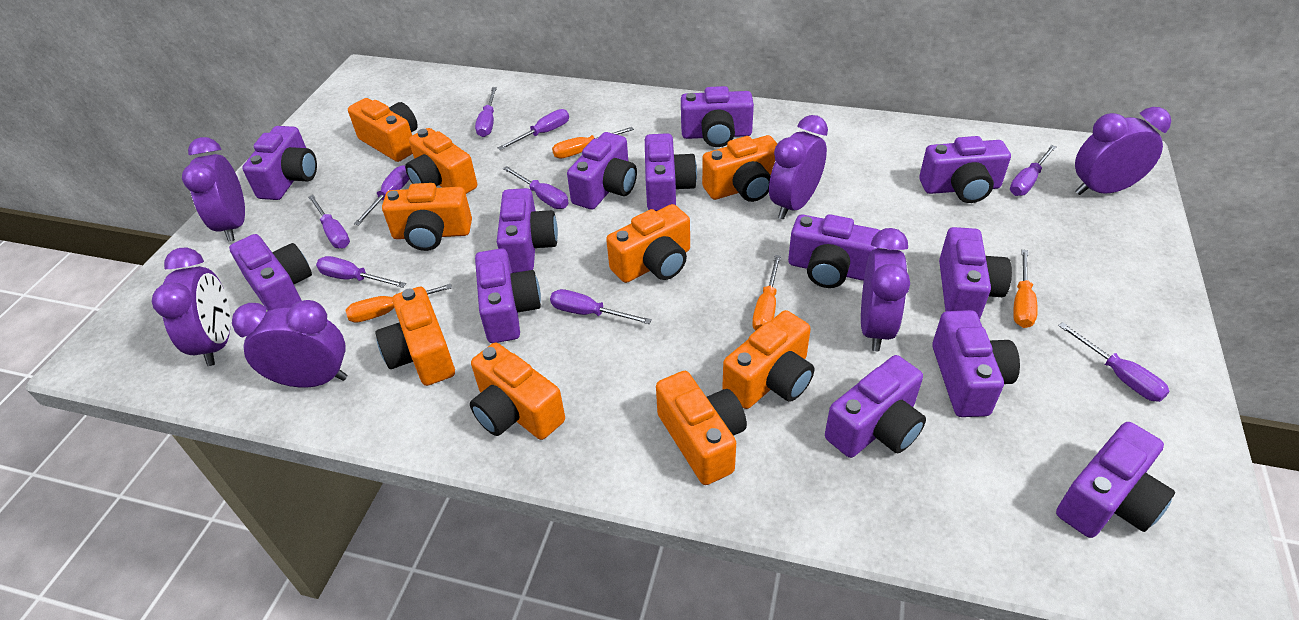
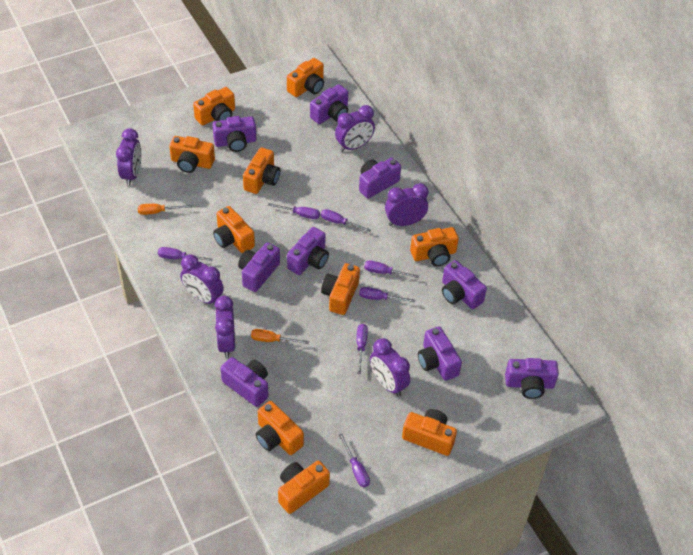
orange camera: [348,98,418,162] [375,287,455,386] [382,183,472,251] [405,128,477,194] [470,343,565,440] [606,204,690,283] [656,371,747,485] [702,135,778,202] [722,310,814,409] = 9 -> [169,136,215,173] [193,87,235,125] [213,206,255,253] [243,147,280,194] [256,401,304,455] [278,461,330,514] [287,58,324,97] [321,263,360,315] [402,409,457,456] [410,227,459,266] = 10
orange screwdriver: [346,284,452,323] [552,127,634,159] [752,255,781,330] [1013,250,1038,328] = 4 -> [138,204,192,215] [251,329,309,344] = 2
purple camera: [229,234,312,311] [242,126,317,200] [475,248,541,343] [497,188,558,273] [567,132,637,210] [645,133,697,211] [681,86,754,147] [788,214,880,288] [825,355,926,458] [919,136,1011,203] [932,310,1020,417] [939,227,1012,319] [1056,422,1175,538] = 13 -> [212,116,256,152] [220,357,268,407] [238,242,280,292] [287,227,329,275] [310,84,348,124] [359,158,401,199] [418,326,462,381] [442,260,487,309] [505,358,559,399] = 9
purple screwdriver: [308,195,350,248] [316,256,406,288] [354,165,409,226] [475,87,497,137] [498,109,569,150] [503,166,569,209] [550,289,652,324] [1010,145,1056,196] [1058,322,1170,402] = 9 -> [158,247,213,261] [268,203,320,219] [321,209,371,232] [339,434,370,487] [357,324,368,374] [359,287,415,302] [364,260,419,278] = 7

